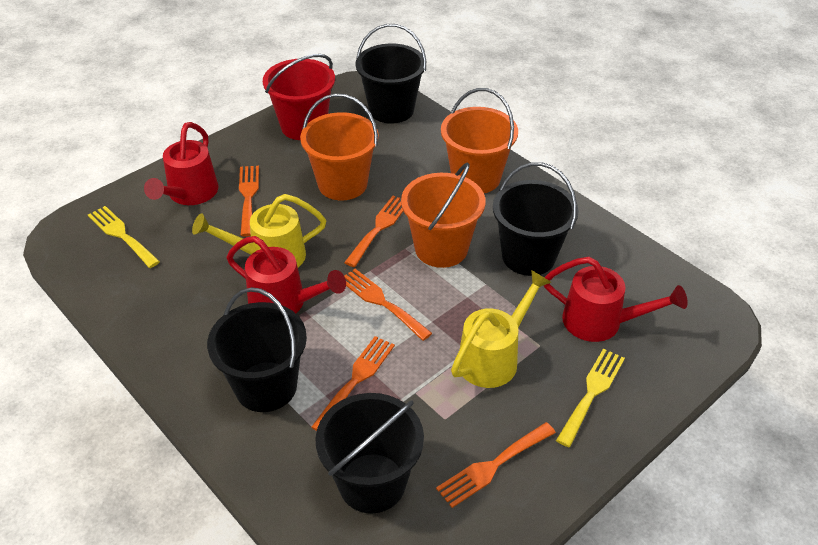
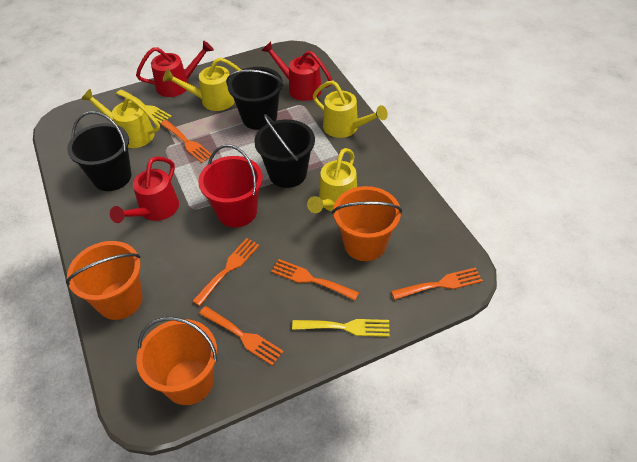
black bucket: [207,287,307,412] [315,393,424,513] [356,24,426,124] [493,162,579,276] = 4 -> [67,111,131,191] [226,67,284,130] [254,114,315,188] = 3
yellow watering can: [192,194,326,267] [451,270,551,388] = 2 -> [81,89,160,148] [163,57,241,111] [307,148,357,213] [313,81,388,138] = 4

